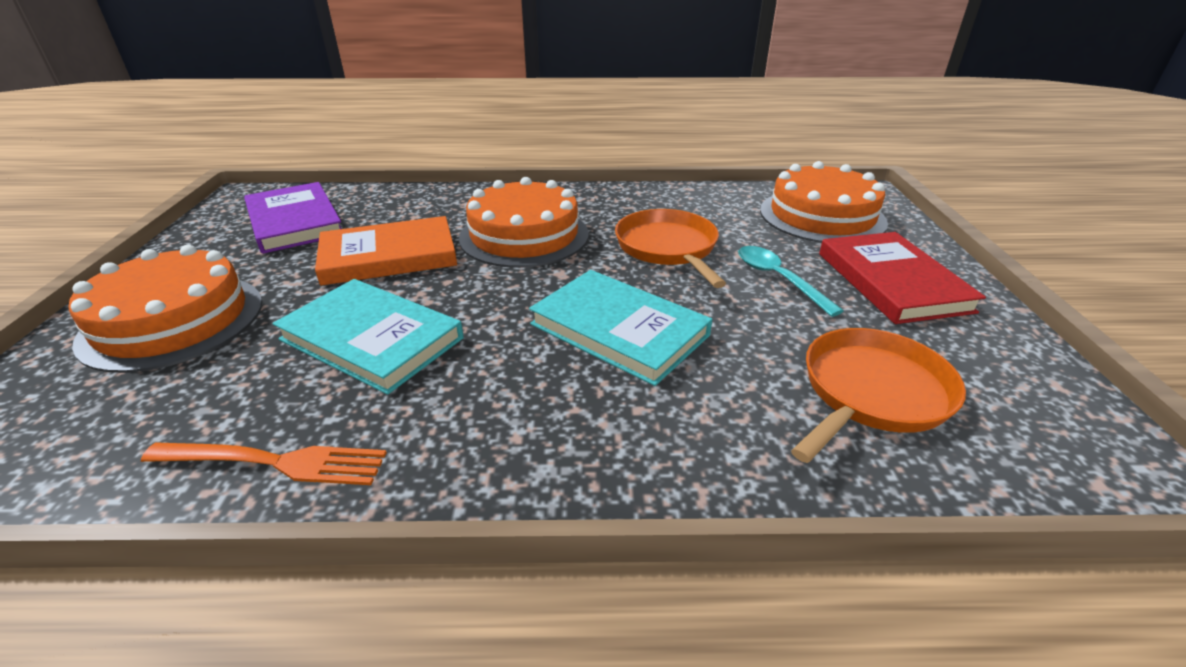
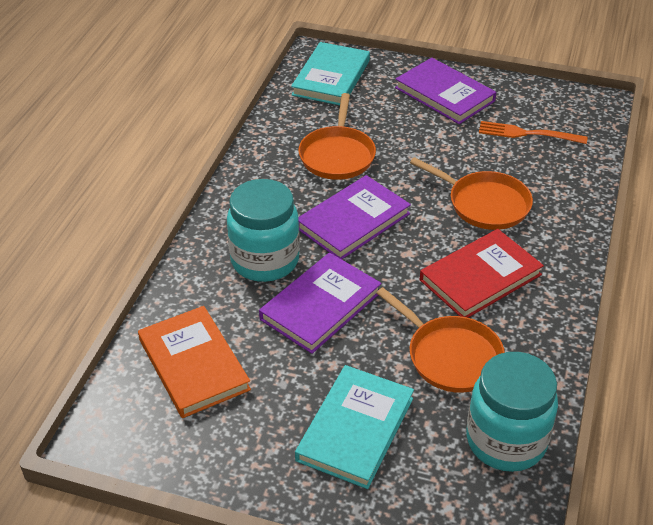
orange cake: [69,245,262,373] [459,177,589,268] [760,161,888,243] = 3 -> none = 0
orange pan: [615,209,726,288] [791,328,966,463] = 2 -> [298,93,376,180] [377,287,505,393] [410,157,533,230] = 3
purple book: [244,182,342,254] = 1 -> [259,253,382,354] [298,175,411,259] [395,58,496,124] = 3
turquoise jar: none = 0 -> [227,179,300,282] [466,352,558,472] = 2
turquoise spoon: [738,246,844,317] = 1 -> none = 0

